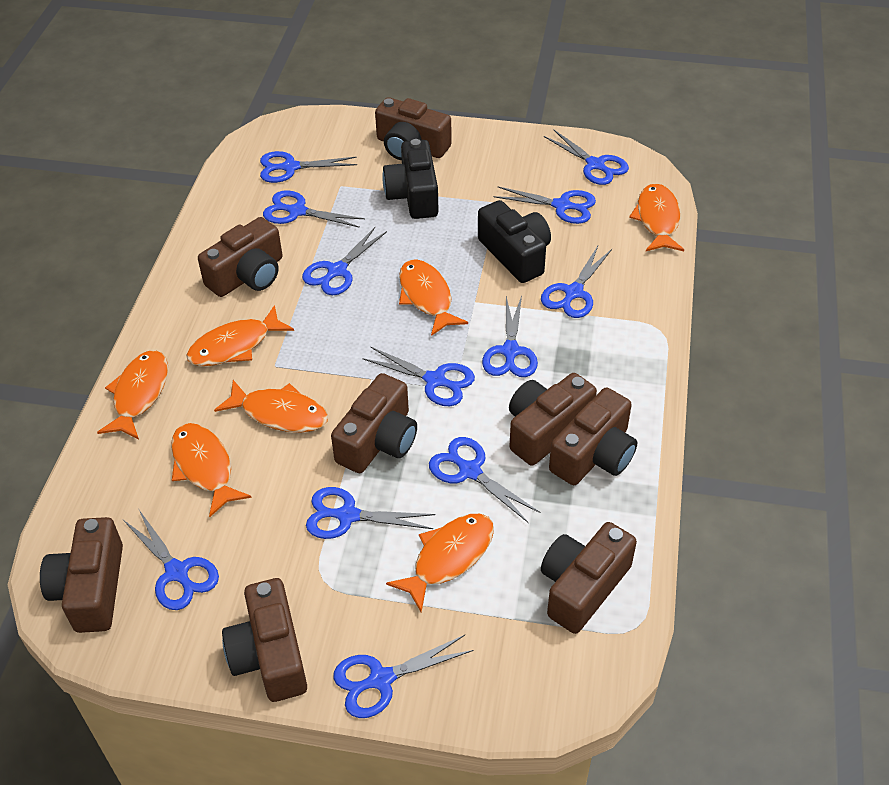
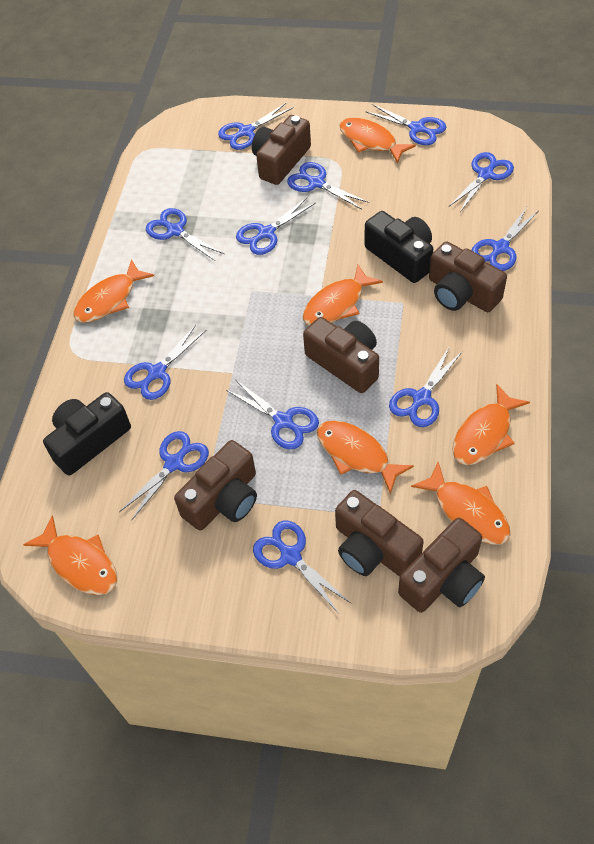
brown camera: [40,517,123,633] [198,217,283,297] [222,578,307,702] [331,373,417,473] [375,97,452,160] [509,373,597,466] [541,522,637,634] [549,388,637,485] = 8 -> [174,440,257,531] [252,115,311,185] [303,317,379,393] [335,490,424,577] [398,518,485,613] [429,241,507,312] = 6

